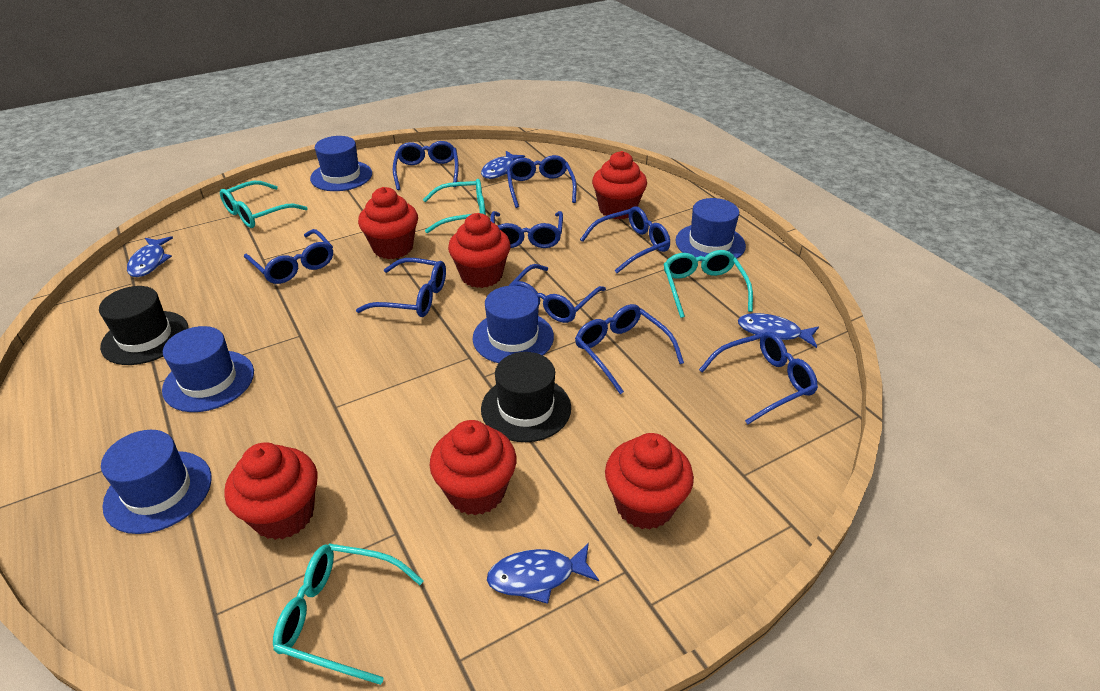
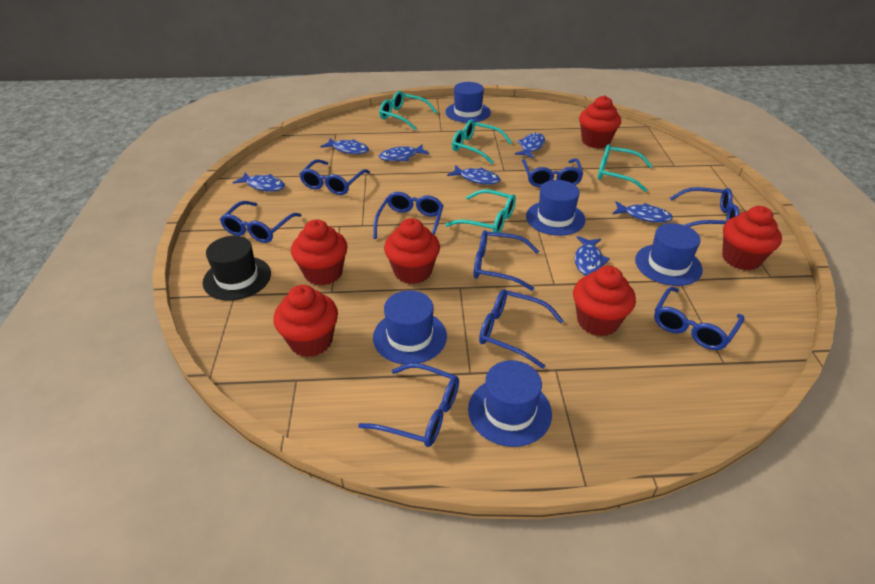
black hat: [99,286,188,365] [481,352,571,442] = 2 -> [203,236,271,301] = 1
blue fish: [127,236,173,277] [481,151,525,179] [487,543,599,604] [738,313,819,348] = 4 -> [233,172,285,191] [320,138,369,154] [379,144,429,162] [447,165,500,185] [515,133,545,159] [575,236,610,276] [613,201,673,223] = 7

